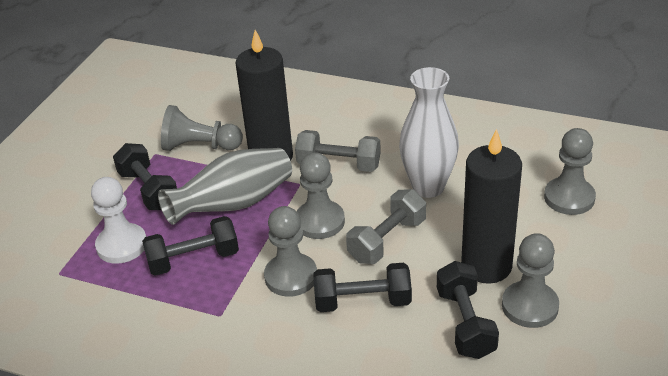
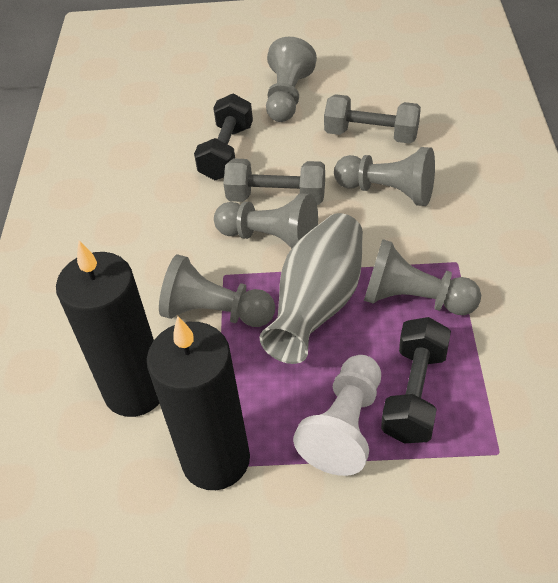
black dumbbell: [113,143,177,210] [142,216,239,276] [313,263,412,312] [437,261,499,359] = 4 -> [194,94,253,180] [381,317,451,444] = 2
white vase: [399,67,459,198] = 1 -> none = 0

